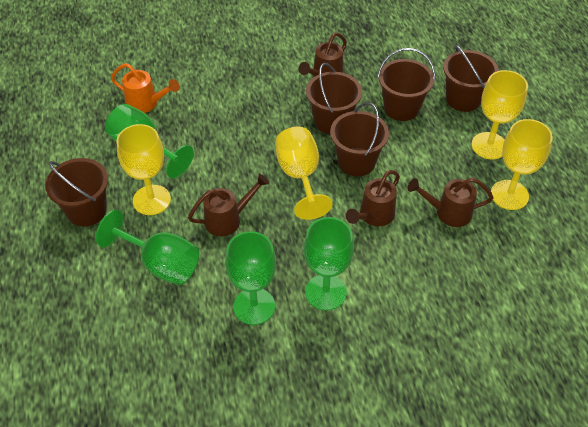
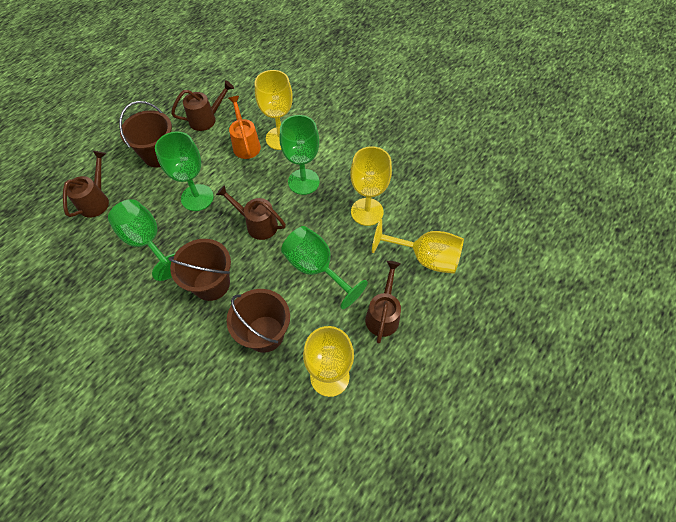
brown bucket: [45,158,108,227] [306,63,362,134] [330,102,389,176] [378,48,435,121] [443,44,499,112] = 5 -> [119,101,172,167] [168,239,231,301] [227,289,290,353] = 3

